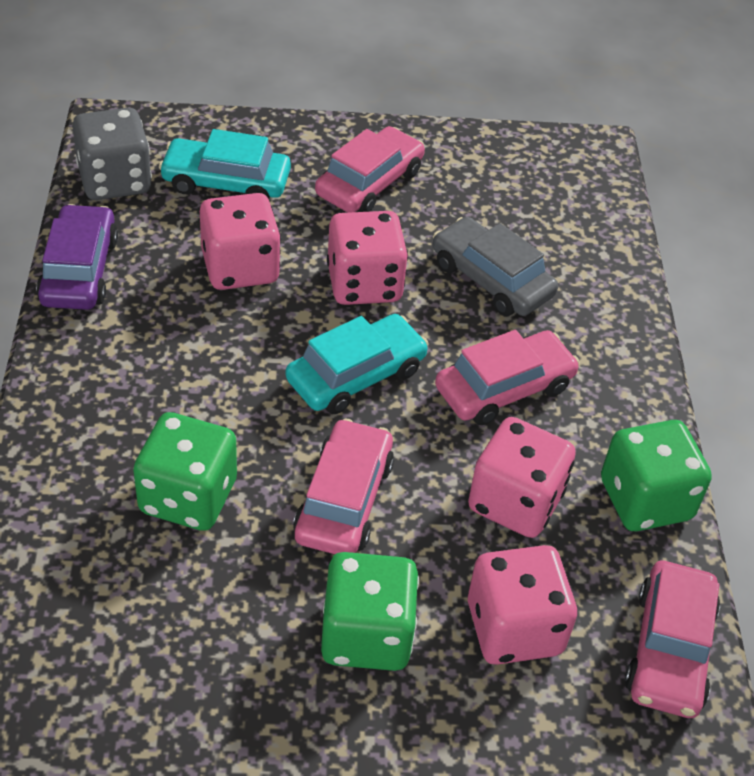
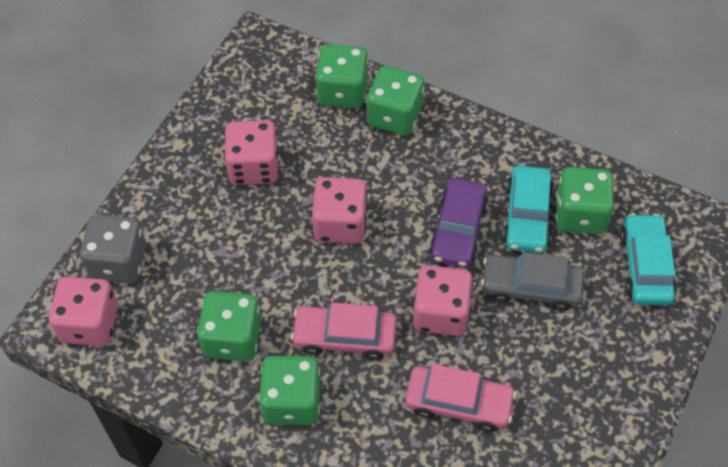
green dice: [133,412,237,531] [321,552,419,671] [601,420,712,531] = 3 -> [197,291,261,362] [259,356,320,425] [315,44,368,108] [367,66,425,135] [555,167,614,234] = 5
pink car: [293,418,394,554] [315,126,425,213] [435,330,580,425] [625,561,720,718] = 4 -> [291,303,397,360] [405,364,516,432] = 2

